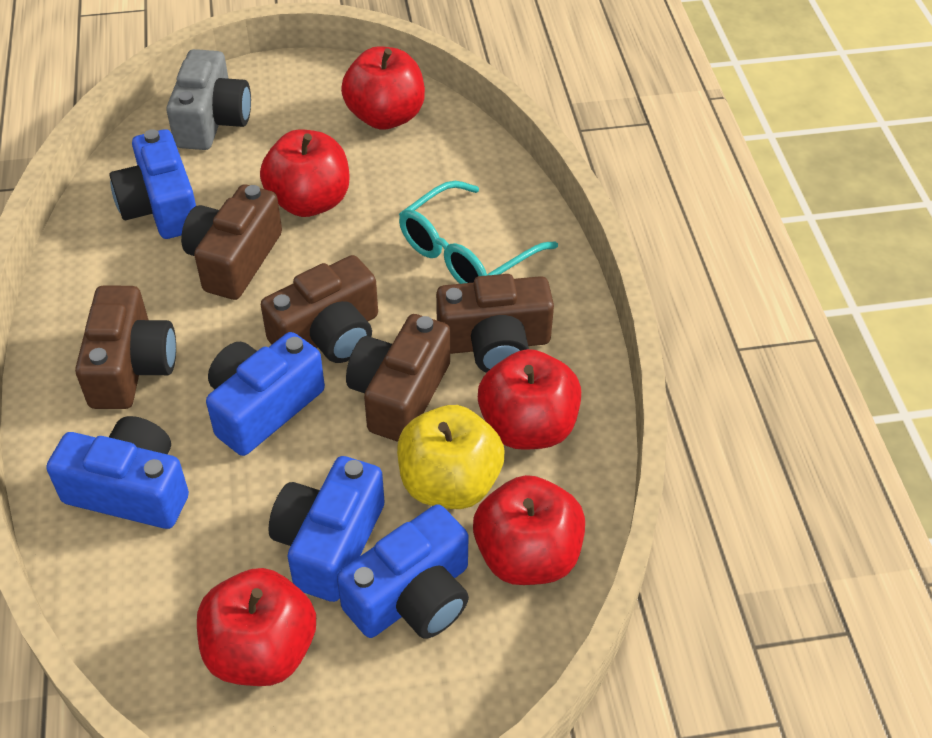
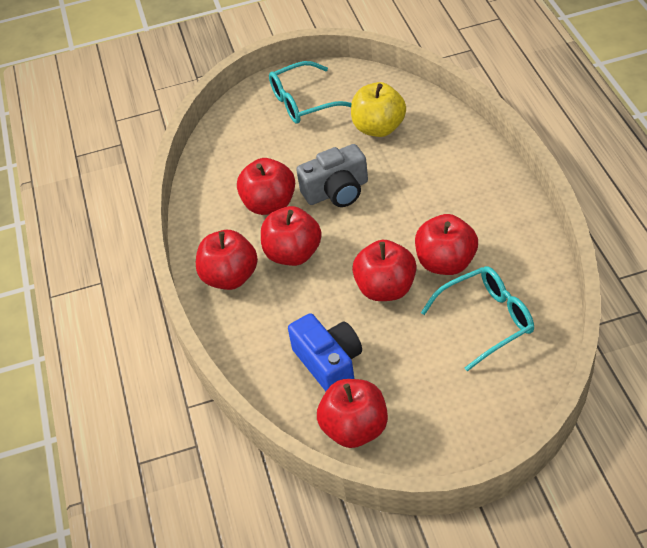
blue camera: [46,416,189,529] [109,129,196,239] [206,332,325,456] [268,456,385,602] [337,504,469,639] = 5 -> [288,313,362,391] = 1
brown camera: [75,285,176,409] [181,184,282,300] [261,255,378,363] [346,314,450,442] [436,274,554,373] = 5 -> none = 0
red apple: [197,568,316,686] [260,129,349,217] [341,46,425,130] [473,475,585,585] [478,349,581,450] = 5 -> [196,230,258,290] [237,158,295,215] [261,206,322,266] [317,379,388,448] [352,240,417,301] [415,214,478,275] = 6
turquoise glasses: [399,181,558,284] = 1 -> [269,61,351,124] [421,266,534,371] = 2

